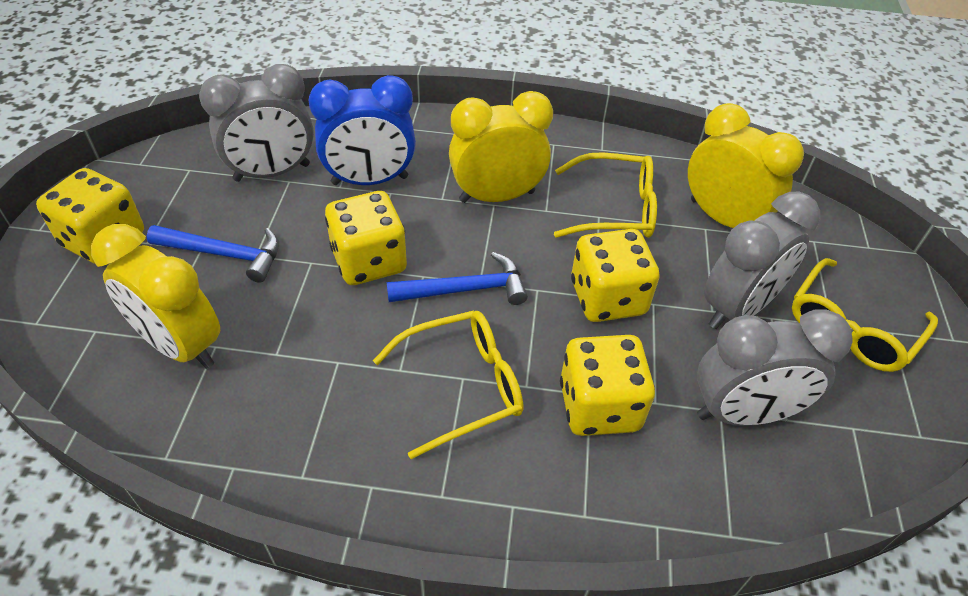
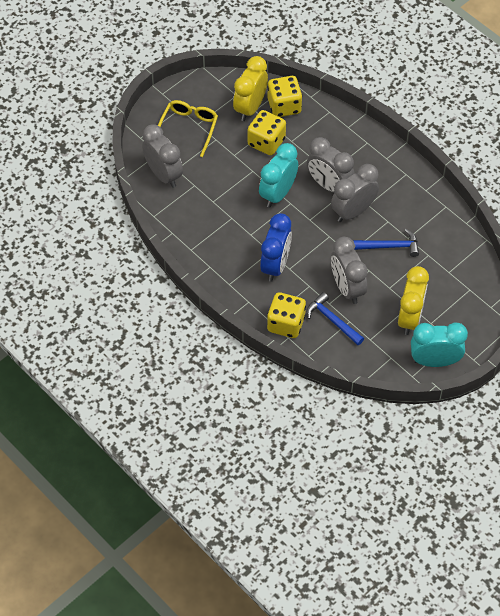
grey clock: [199,64,314,182] [697,309,853,426] [704,192,820,329] = 3 -> [142,124,183,188] [307,137,355,193] [331,164,379,222] [331,237,368,304] = 4
turquoise clock: none = 0 -> [259,143,298,208] [411,322,468,367] = 2
yellow clock: [91,224,220,369] [449,91,553,203] [688,103,804,228] = 3 -> [233,56,268,121] [398,266,429,335] = 2
yellow dice: [36,168,144,264] [325,191,407,285] [560,335,655,436] [571,229,660,322] = 4 -> [248,110,286,155] [267,76,302,117] [267,292,306,338] = 3
yellow glasses: [373,310,523,459] [554,152,657,238] [792,258,938,372] = 3 -> [158,100,218,157] = 1

